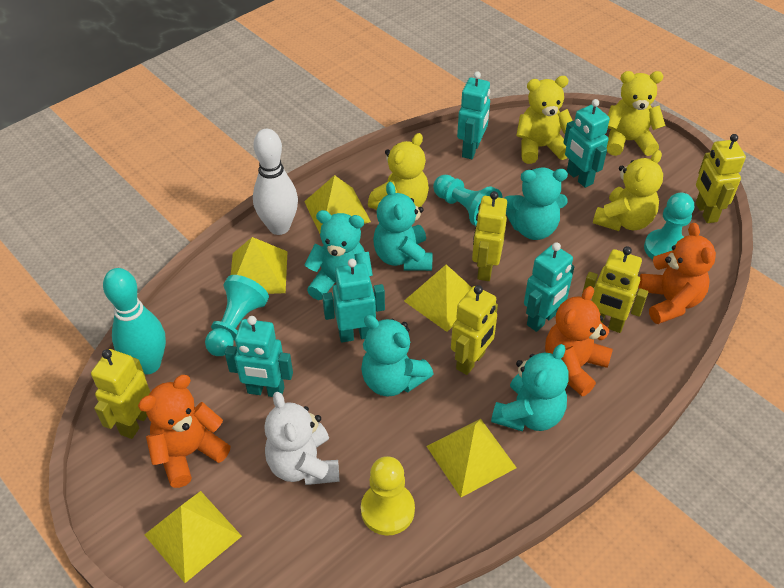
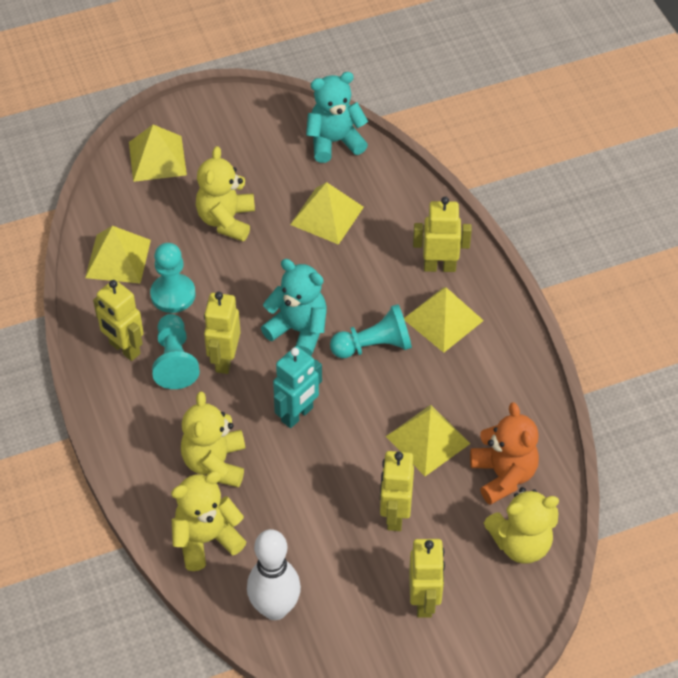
orange teddy bear: [138,375,231,488] [545,286,613,396] [639,223,716,324] = 3 -> [470,402,539,505] = 1
turquoise bowling pin: [103,268,166,374] = 1 -> none = 0
turquoise robot: [225,316,293,397] [322,259,385,342] [457,71,490,159] [524,242,574,332] [563,99,610,188] = 5 -> [273,346,322,428] = 1
turquoise teddy bear: [304,210,373,300] [361,315,433,397] [373,182,433,271] [491,344,569,432] [505,167,568,240] = 5 -> [261,259,327,356] [306,72,368,163] = 2
white teddy bear: [264,392,339,485] = 1 -> none = 0
yellow pawn: [361,456,415,536] = 1 -> none = 0

